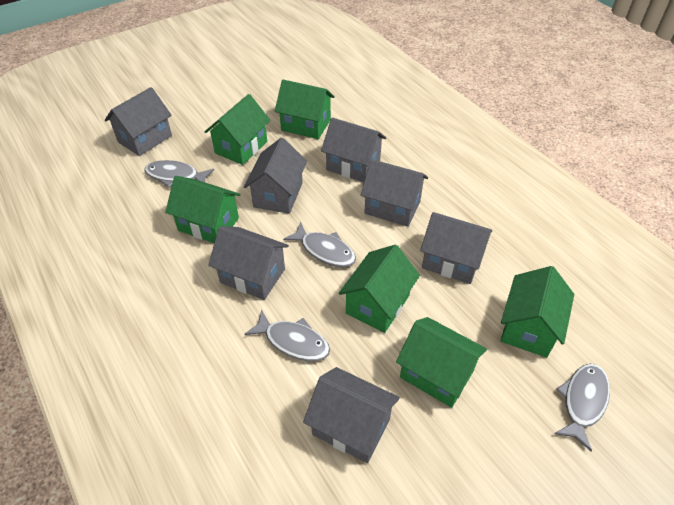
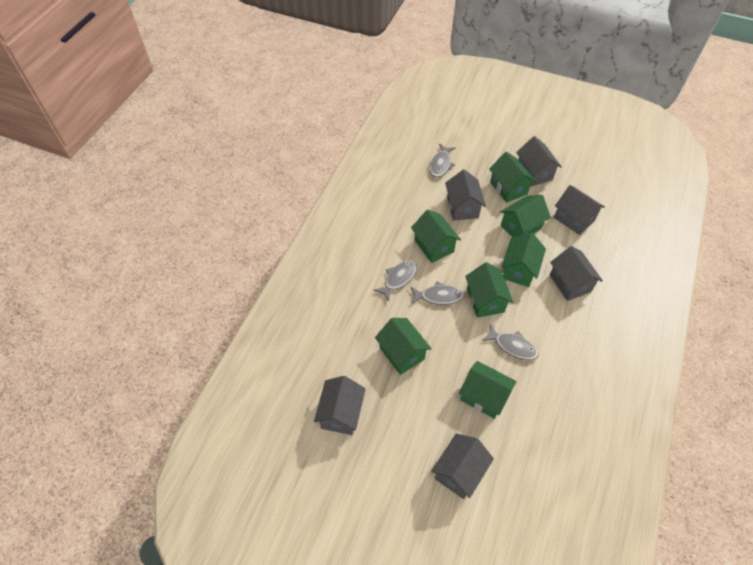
green house: [165,176,241,243] [205,94,271,165] [275,80,335,139] [339,245,420,333] [396,317,487,408] [501,266,574,358] = 6 -> [375,318,432,375] [411,210,461,263] [459,361,517,419] [465,262,513,318] [489,152,536,203] [500,195,551,238] [501,232,546,287] = 7
grey house: [105,87,172,156] [208,226,289,300] [244,138,307,214] [303,367,400,463] [321,118,386,182] [361,159,428,227] [420,212,492,284] = 7 -> [314,376,366,435] [431,433,494,499] [445,170,486,221] [516,136,562,187] [550,246,603,301] [554,185,605,235] = 6

